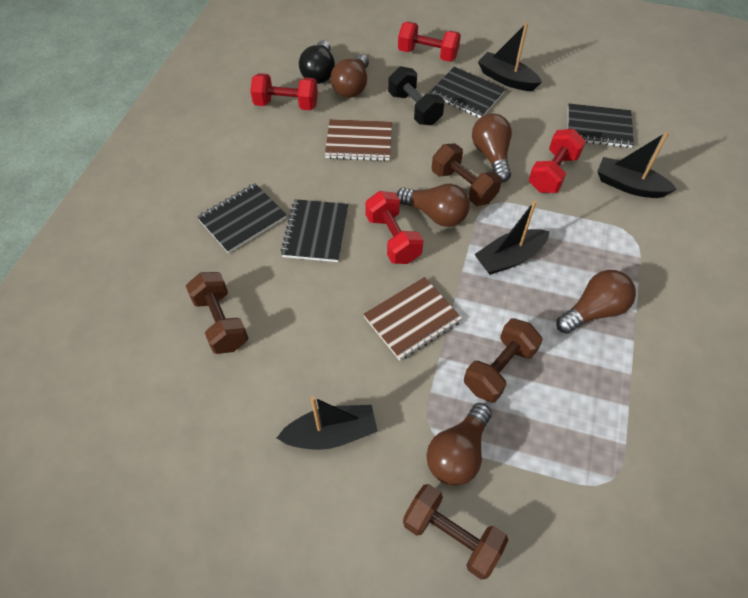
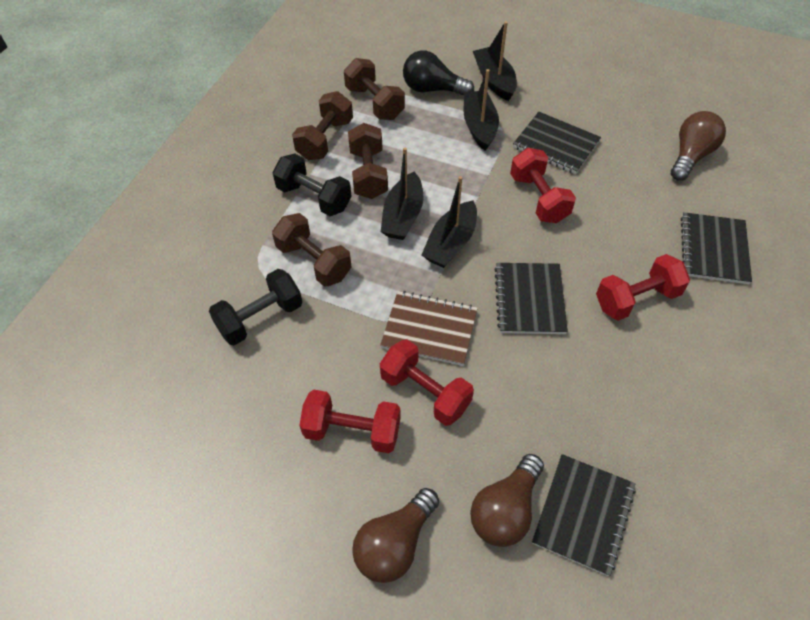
black dumbbell: [388,66,445,125] = 1 -> [209,269,302,346] [272,154,352,216] = 2
brown light bulb: [331,54,369,98] [397,184,470,227] [426,403,492,486] [472,113,512,182] [556,270,636,334] = 5 -> [352,488,439,583] [470,454,544,547] [671,111,726,181] = 3
brown notebook: [325,119,392,161] [363,277,462,361] = 2 -> [380,291,478,366] = 1

